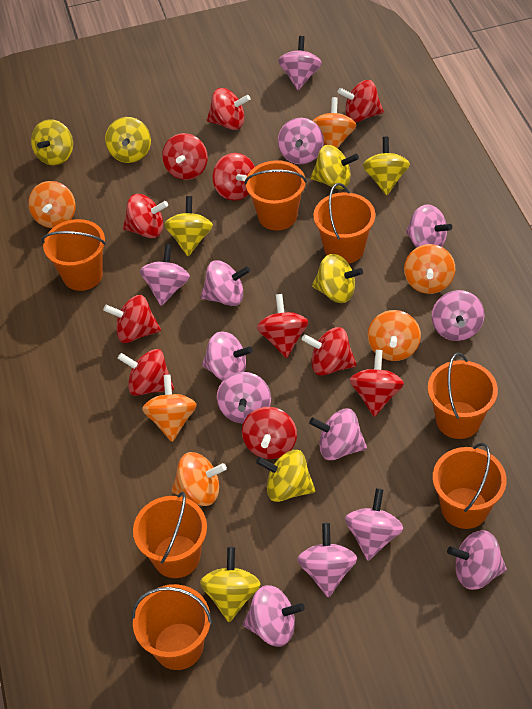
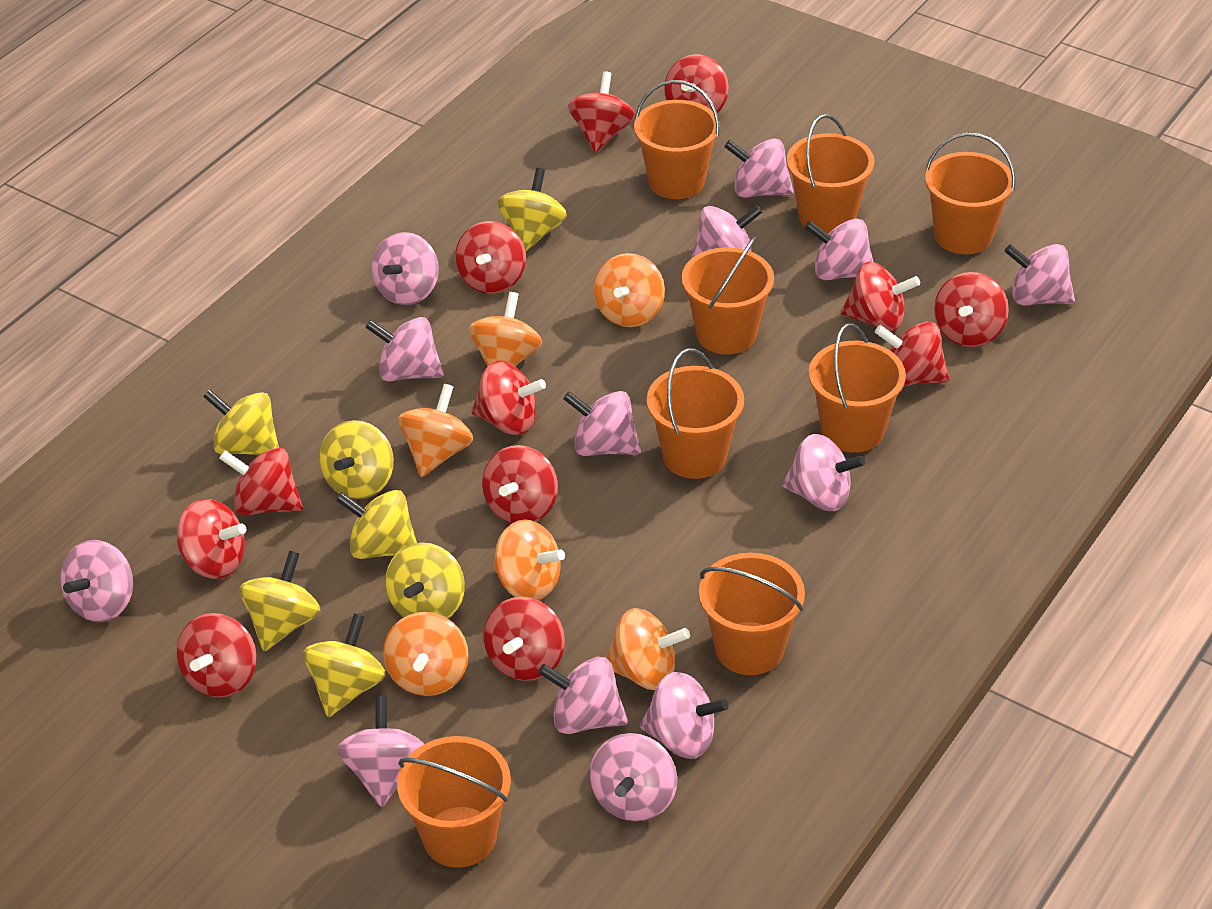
orange bucket: [42,219,106,291] [132,584,212,670] [133,492,207,578] [244,160,307,231] [313,183,375,264] [428,353,498,439] [433,443,507,529] = 7 -> [397,736,511,868] [634,80,720,199] [647,348,744,479] [682,237,774,355] [699,553,805,675] [787,114,875,234] [809,323,906,453] [925,132,1016,254] = 8
red spinning top: [103,295,161,343] [118,349,174,396] [123,194,168,238] [162,133,208,180] [207,88,250,130] [212,153,255,201] [242,407,297,459] [257,294,308,358] [302,327,357,376] [338,80,384,123] [350,350,404,417] = 11 -> [177,499,246,579] [177,613,256,697] [219,447,303,515] [455,221,526,294] [471,361,546,435] [482,445,558,523] [483,597,565,681] [568,71,635,153] [664,54,729,113] [841,262,920,331] [875,322,950,386] [934,272,1009,347] = 12
yellow spinning top: [31,119,73,166] [105,117,151,163] [164,196,213,256] [200,547,261,622] [256,450,315,502] [310,145,359,189] [312,254,363,303] [362,137,410,195] = 8 -> [203,389,279,455] [239,551,320,651] [303,614,386,717] [320,420,394,499] [336,490,417,559] [385,543,465,619] [498,168,567,252] = 7

